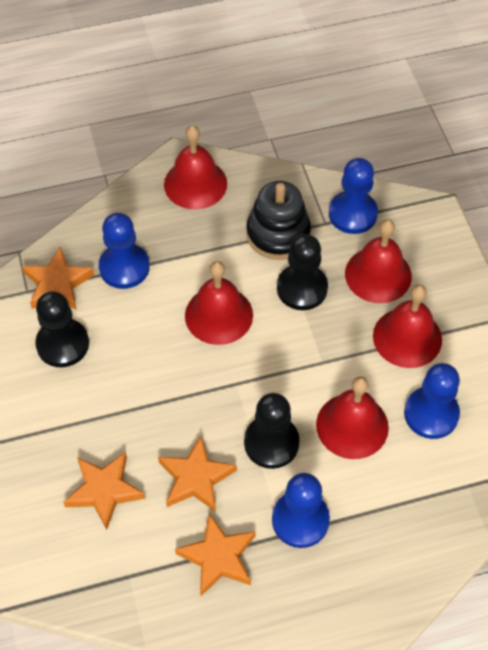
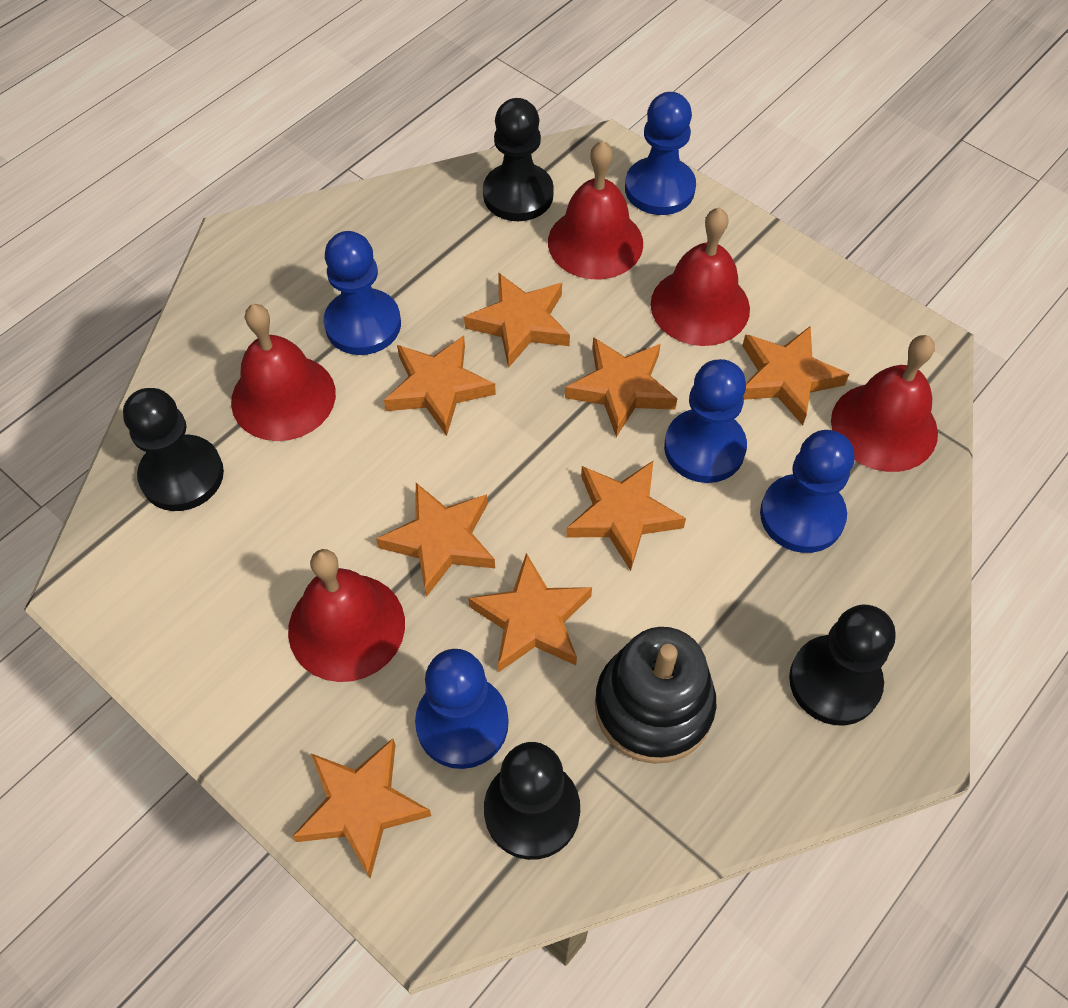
black pawn: [35,291,89,367] [244,393,300,469] [277,234,328,310] = 3 -> [123,388,224,511] [483,98,554,221] [484,742,580,860] [789,605,895,725] = 4
blue pawn: [99,213,150,289] [272,473,330,548] [329,158,378,234] [404,363,460,439] = 4 -> [324,231,401,355] [415,649,509,769] [625,92,696,215] [664,359,747,483] [760,430,855,553] = 5
orange star: [22,247,94,310] [63,452,145,530] [158,436,237,512] [175,513,255,596] = 4 -> [292,738,431,878] [376,483,495,597] [384,335,496,436] [464,272,570,368] [468,553,592,673] [565,337,677,437] [566,461,686,571] [742,326,849,425] = 8

